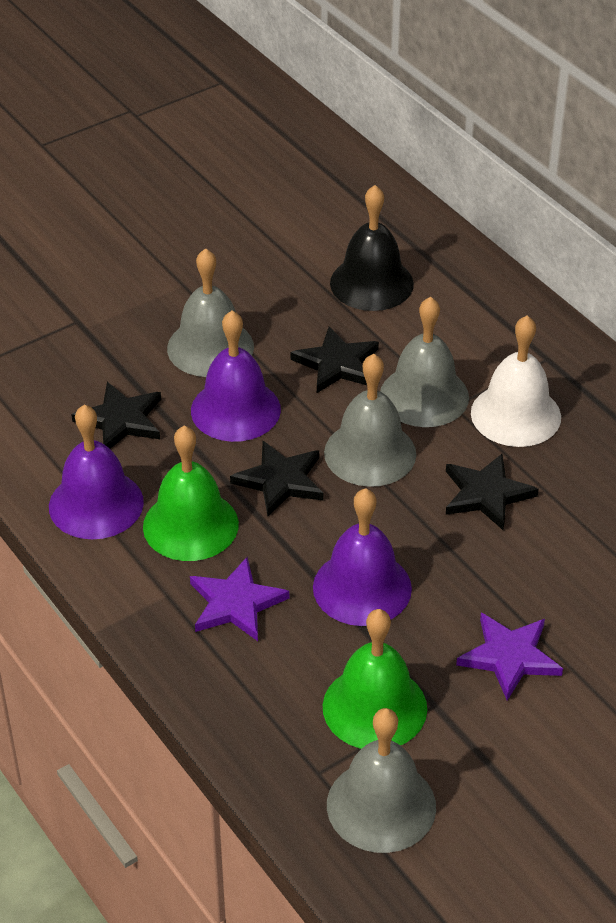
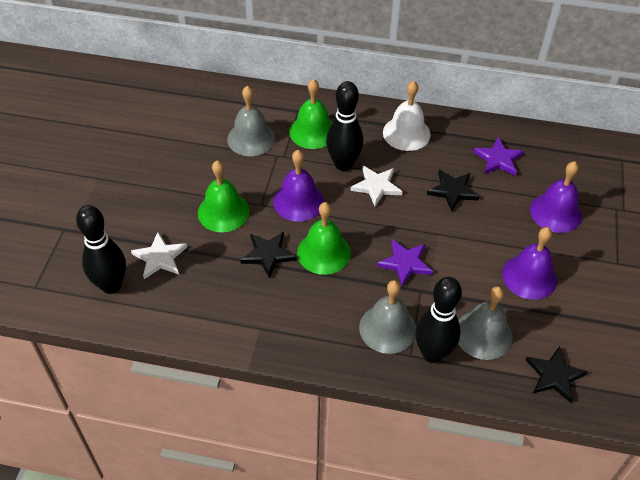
black bell: [330,185,414,311] = 1 -> none = 0
black bowling pin: none = 0 -> [76,205,126,294] [326,81,363,171] [415,277,462,363] = 3
black star: [71,382,161,449] [230,441,324,516] [290,326,379,393] [446,454,539,530] = 4 -> [241,232,296,279] [427,170,480,211] [526,346,588,403] = 3
green bell: [143,426,239,561] [323,609,427,749] = 2 -> [198,160,250,232] [289,79,332,149] [297,202,351,275] = 3
grey bell: [167,248,254,377] [324,354,416,487] [327,708,436,853] [380,296,469,427] = 4 -> [227,86,275,156] [359,280,416,354] [458,286,513,360] = 3
white star: none = 0 -> [131,232,187,279] [350,166,403,207] = 2

